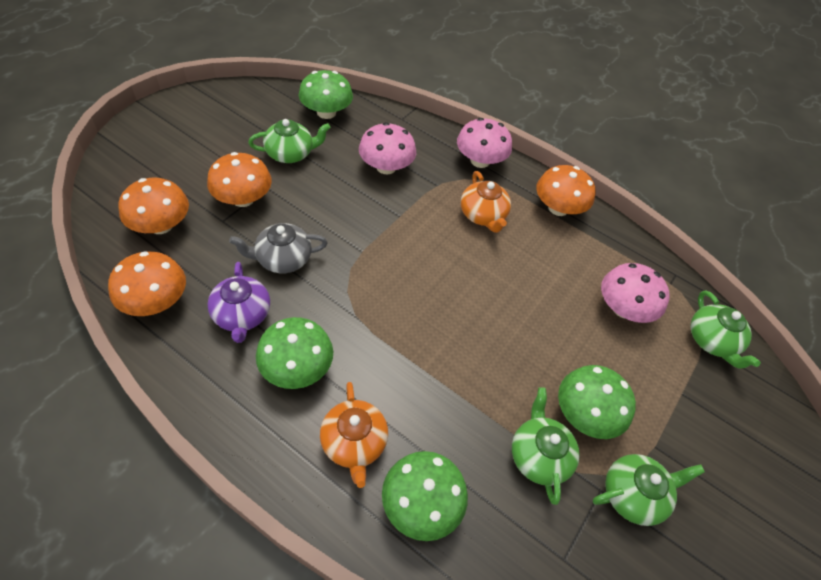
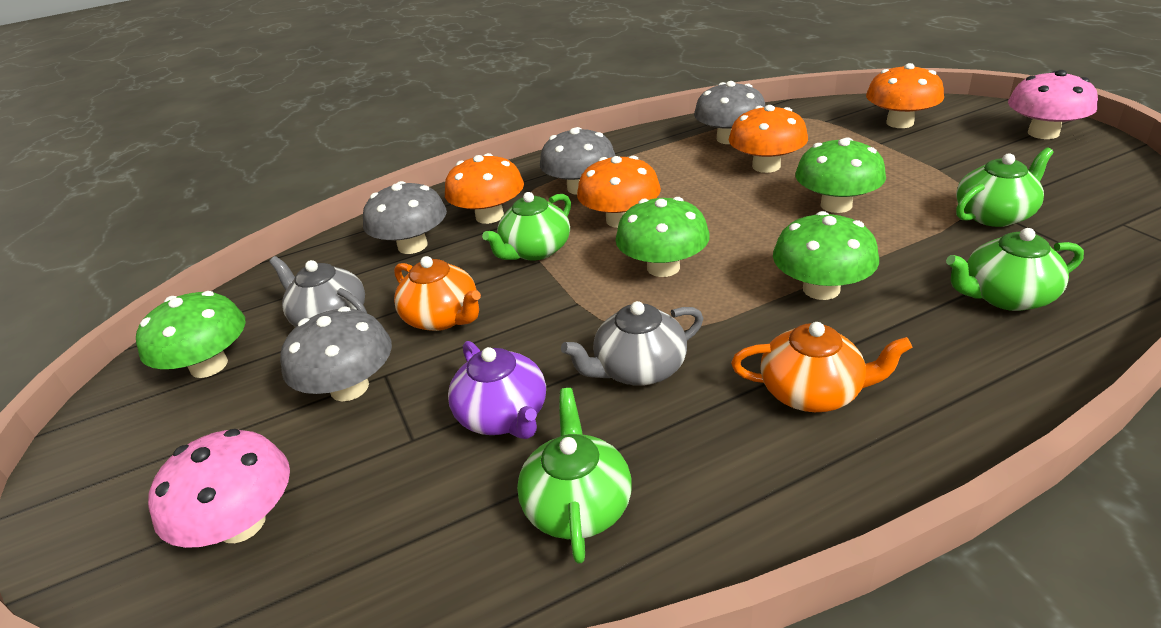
grey mushroom: none = 0 -> [280,307,392,401] [363,181,447,254] [540,127,616,195] [694,81,766,144] = 4
grey teapot: [229,223,328,273] = 1 -> [269,256,367,327] [561,301,703,386] = 2
pink mushroom: [359,122,416,174] [457,118,512,168] [601,263,670,323] = 3 -> [148,429,290,548] [1008,70,1098,139] = 2

